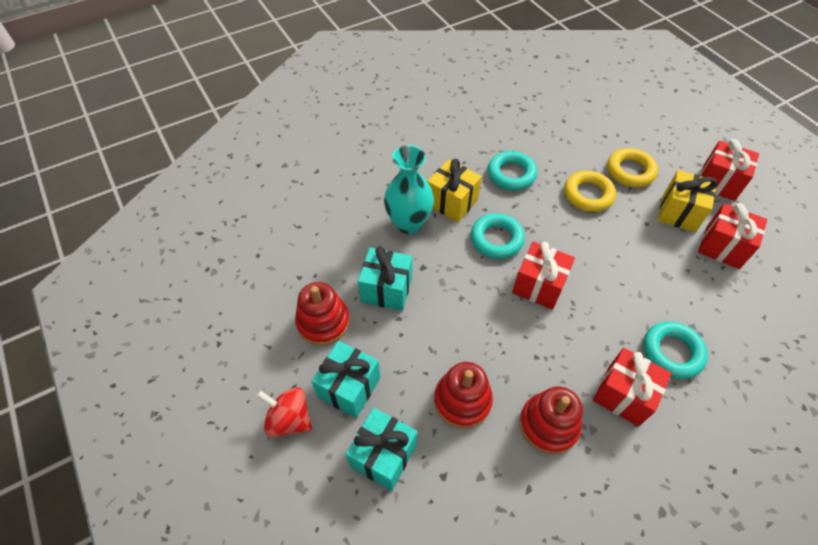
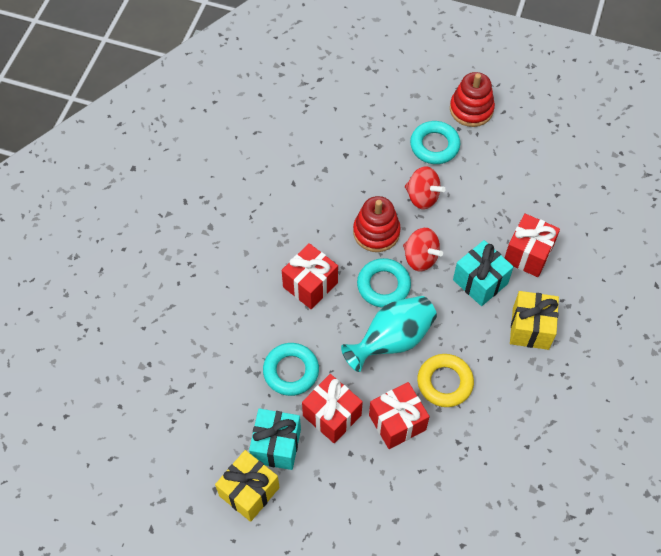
red spinning top: [256,387,312,437] = 1 -> [403,228,443,271] [405,166,446,209] = 2
red stacking toy: [295,282,350,346] [434,362,493,429] [520,386,583,455] = 3 -> [353,196,401,252] [450,72,495,127] = 2
turquoise gift: [311,341,380,418] [346,408,417,491] [358,246,412,311] = 3 -> [249,408,301,470] [453,240,514,306] = 2
yellow ring: [564,171,616,212] [607,148,658,187] = 2 -> [417,354,474,407] = 1

